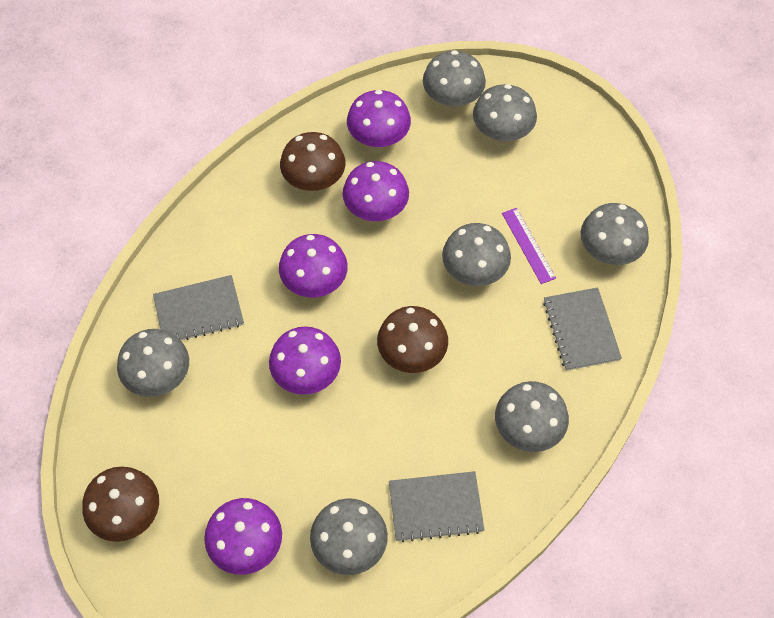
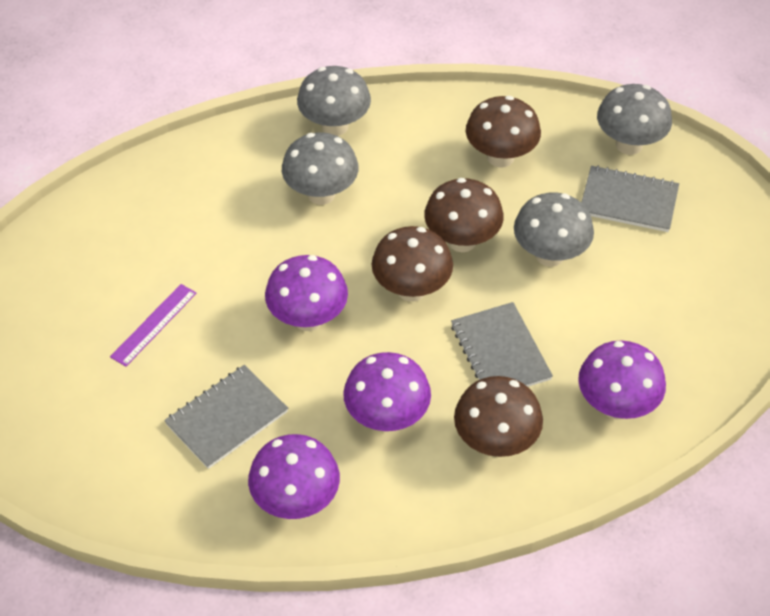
brown mushroom: [82,467,159,542] [280,132,345,192] [377,306,448,373] = 3 -> [372,226,453,302] [424,178,504,252] [454,376,543,457] [466,96,541,168] = 4
grey mushroom: [117,329,189,397] [310,498,388,575] [423,50,486,110] [442,223,511,286] [473,84,537,144] [495,381,569,452] [580,203,649,265] = 7 -> [282,132,359,205] [297,66,371,136] [514,192,594,267] [597,84,672,155] = 4
purple mushroom: [204,498,282,575] [269,326,341,395] [279,234,348,297] [343,161,409,221] [347,90,411,150] = 5 -> [248,434,340,519] [265,255,348,331] [343,352,431,431] [578,341,666,420] = 4

